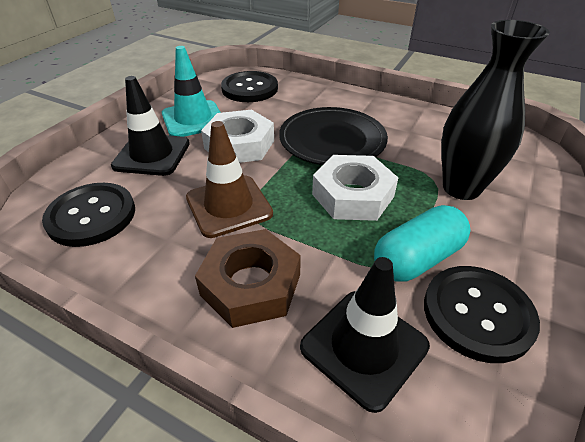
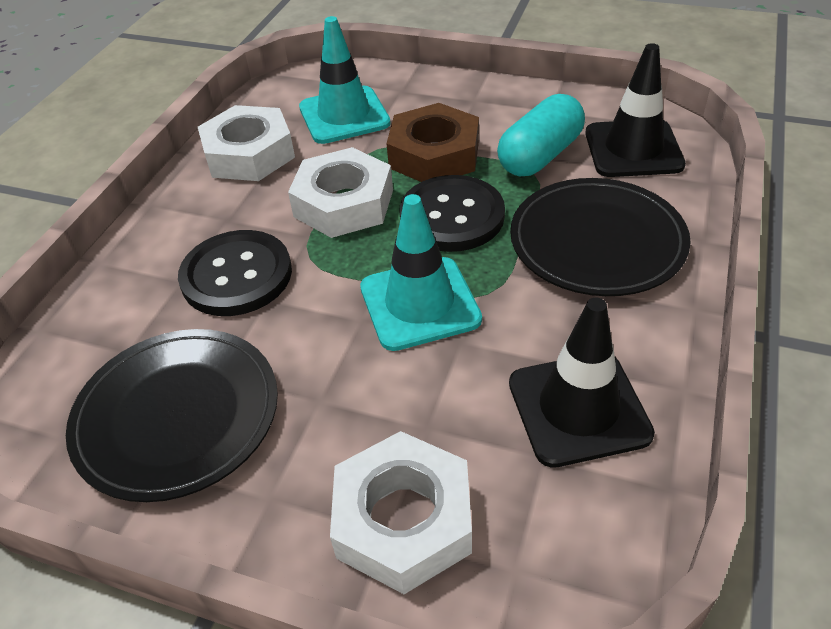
black button: [42,183,135,247] [221,71,278,102] [424,266,540,363] = 3 -> [178,230,292,316] [400,175,505,252] = 2
black plate: [279,107,388,165] = 1 -> [66,329,278,502] [510,178,691,296] = 2
black vase: [441,20,550,200] = 1 -> none = 0
brown traffic cone: [186,121,273,238] = 1 -> none = 0
turquoise traffic cone: [162,46,221,137] = 1 -> [299,16,391,144] [360,194,482,351] = 2
white nut: [201,110,274,163] [312,155,398,221] = 2 -> [198,105,295,181] [288,147,393,238] [330,431,472,594] = 3

